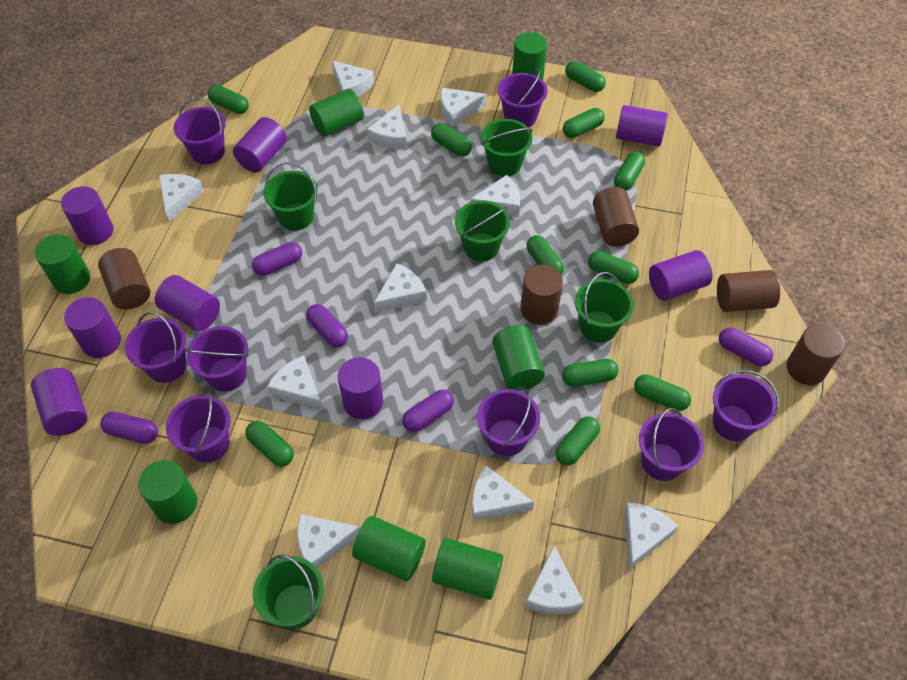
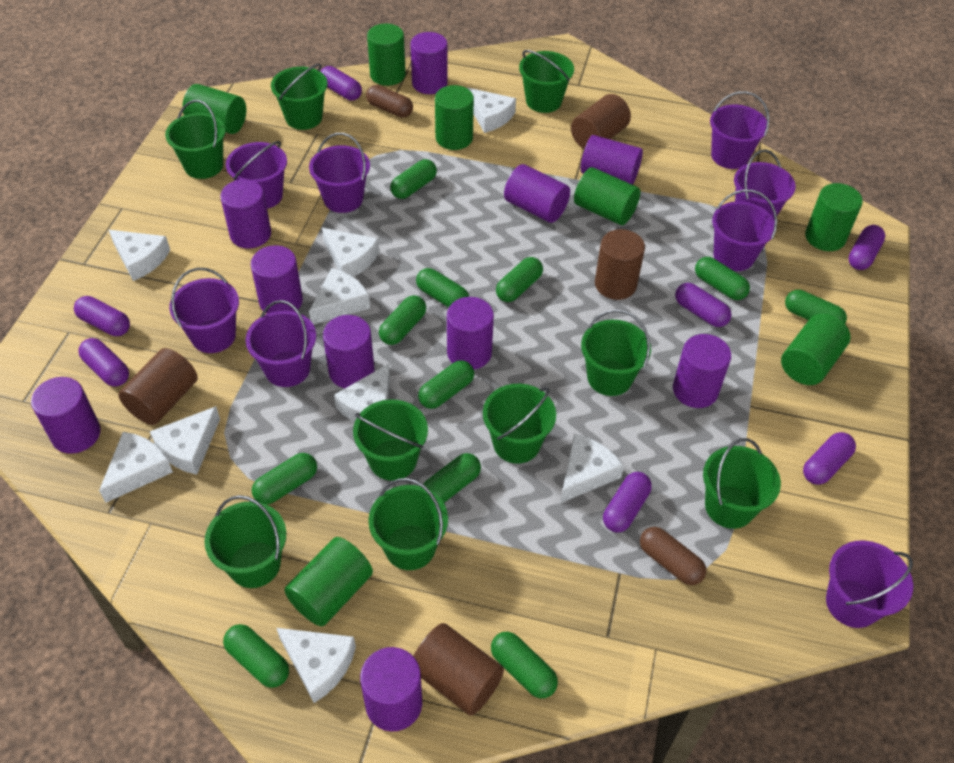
brown capsule: none = 0 -> [366,85,413,118] [640,527,706,585] = 2
brown cylinder: [98,248,150,310] [521,265,563,325] [593,187,639,247] [717,270,780,312] [787,324,845,385] = 5 -> [118,348,198,425] [413,623,504,716] [571,94,631,149] [595,229,645,300] = 4
green bucket: [253,555,324,629] [263,162,318,230] [455,200,510,261] [481,119,533,177] [575,272,634,343] = 5 -> [165,100,226,179] [204,495,286,588] [271,63,328,130] [353,399,428,481] [368,478,448,570] [483,384,556,464] [519,50,574,113] [581,309,651,396] [703,438,781,529] = 9
purple capsule: [100,412,158,444] [252,242,302,276] [306,304,348,347] [402,390,454,432] [719,328,773,366] = 5 -> [74,296,130,336] [78,338,129,387] [320,66,362,101] [603,472,652,532] [675,283,732,327] [803,432,856,485] [848,225,885,270] = 7
purple cylinder: [31,368,87,436] [61,186,114,245] [64,297,121,358] [155,275,220,331] [233,117,287,172] [338,357,383,419] [616,105,668,147] [649,250,713,301] = 8 -> [31,377,101,454] [220,179,271,249] [251,245,303,314] [323,315,374,388] [360,647,422,731] [410,32,448,94] [447,297,494,370] [504,164,570,223] [581,135,643,185] [673,334,731,408] = 10
white cheese: [159,174,204,222] [267,355,323,410] [297,514,361,568] [332,60,374,96] [367,105,407,149] [374,263,427,313] [441,88,487,127] [470,175,520,217] [472,465,534,521] [525,545,584,615] [624,502,678,569] = 11 -> [99,432,173,503] [109,230,170,281] [150,406,220,475] [277,628,356,703] [309,268,370,324] [322,228,379,277] [334,363,390,422] [467,88,516,133] [561,434,624,503] = 9

